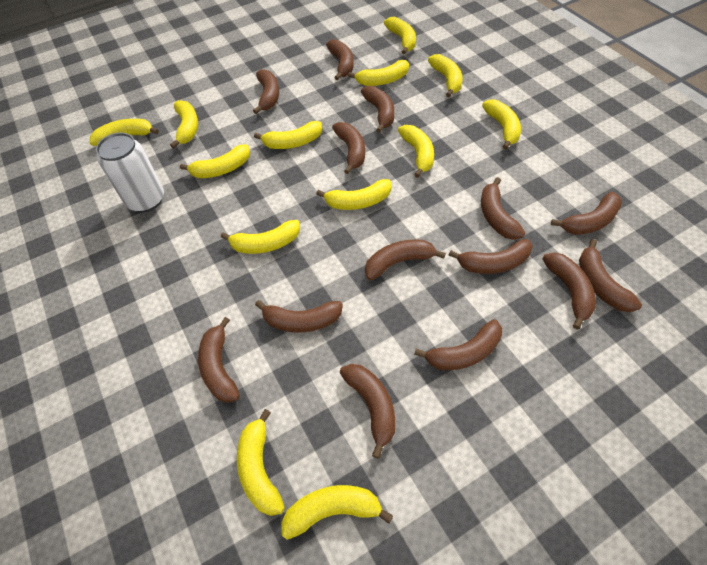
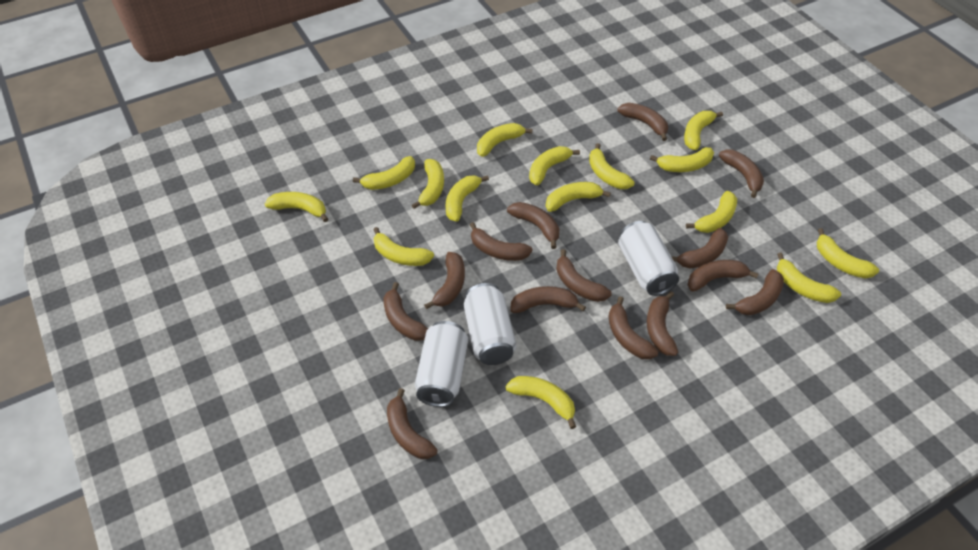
white can: [96,132,164,212] = 1 -> [415,321,468,407] [464,283,516,365] [618,221,679,296] = 3
yellow banana: [90,119,159,146] [170,100,198,148] [180,144,250,178] [221,220,300,254] [237,409,285,516] [254,121,322,149] [282,485,393,540] [316,179,391,210] [348,60,409,86] [384,17,416,55] [398,125,434,178] [428,54,463,97] [482,99,521,150] = 13 -> [265,192,328,222] [353,156,415,190] [373,227,434,266] [412,159,444,209] [445,175,489,222] [477,123,533,157] [506,376,576,429] [529,146,580,185] [546,182,611,212] [589,143,635,189] [650,147,714,172] [684,111,723,150] [686,191,737,233] [777,253,841,303] [817,228,879,278] = 15

